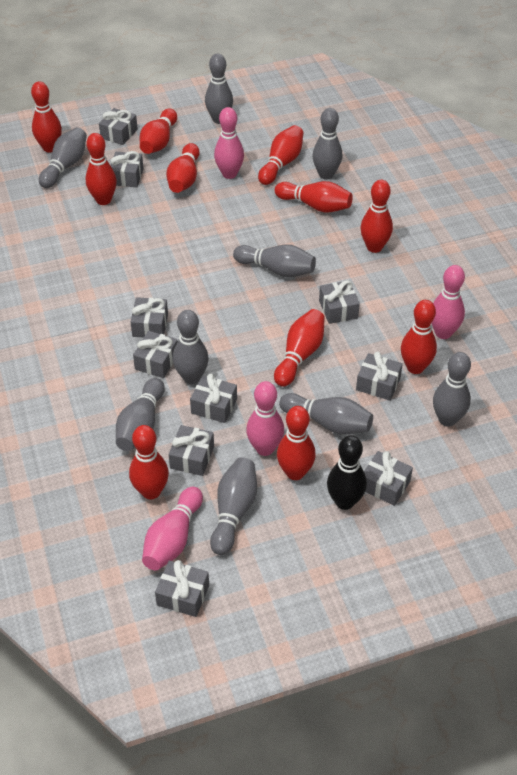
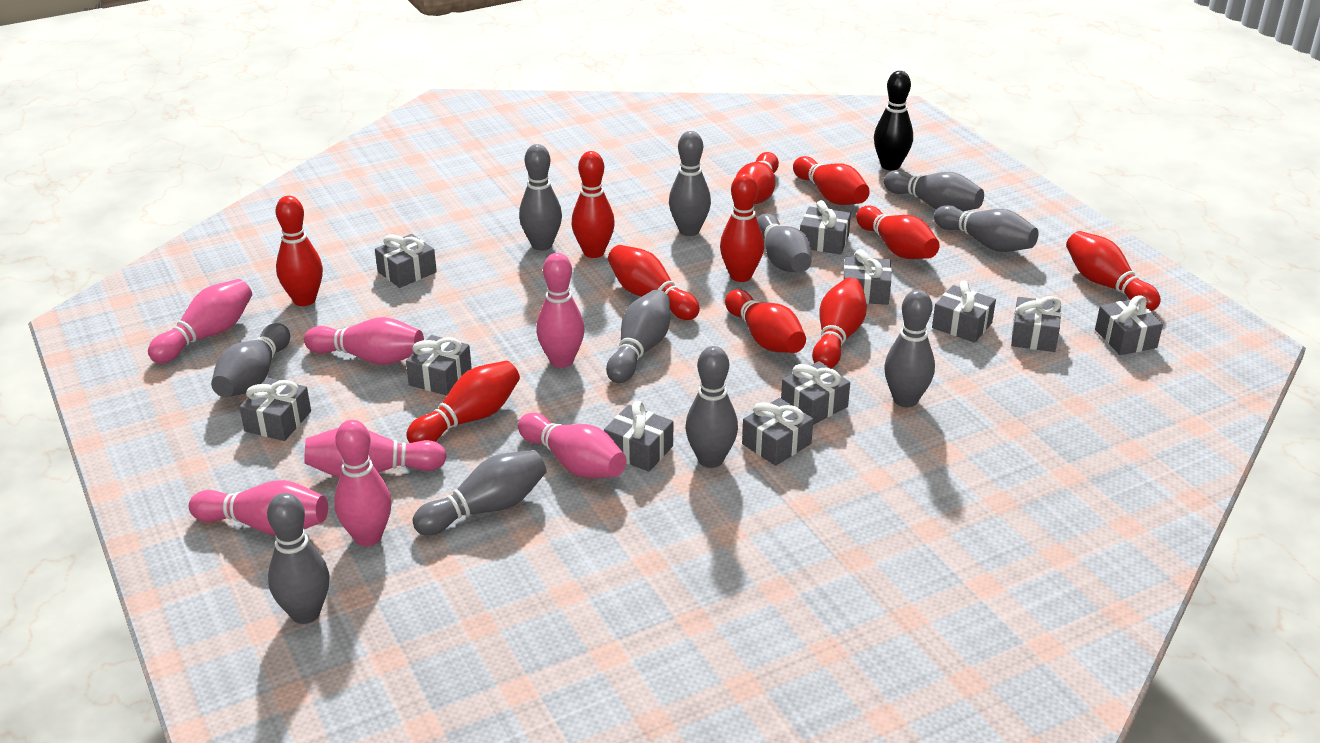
grey bowling pin: [39,127,87,188] [116,378,165,451] [173,310,209,384] [205,54,233,124] [210,458,257,555] [233,245,316,277] [279,393,373,435] [312,108,342,180] [433,352,471,427] = 9 -> [211,323,290,397] [267,493,330,624] [412,450,547,536] [519,144,562,251] [606,290,670,383] [669,131,711,236] [685,346,738,468] [757,213,811,273] [884,170,984,211] [884,290,935,407] [934,205,1038,252] = 11
grey gift: [99,108,138,145] [110,151,144,187] [130,297,168,338] [133,331,178,378] [155,560,209,617] [169,425,214,476] [190,374,237,423] [319,280,360,324] [356,352,403,401] [364,451,413,506] = 10 -> [239,378,311,441] [375,234,437,288] [406,335,472,396] [604,401,673,472] [742,398,813,466] [781,361,850,425] [800,200,851,255] [843,249,892,305] [932,281,996,343] [1011,296,1061,352] [1095,295,1163,355] = 11
pink bowling pin: [142,487,203,570] [214,107,244,179] [246,381,284,456] [431,265,465,339] = 4 -> [148,279,252,363] [189,480,328,535] [304,317,424,365] [304,428,447,478] [334,420,392,546] [518,413,626,478] [536,253,585,368] = 7

